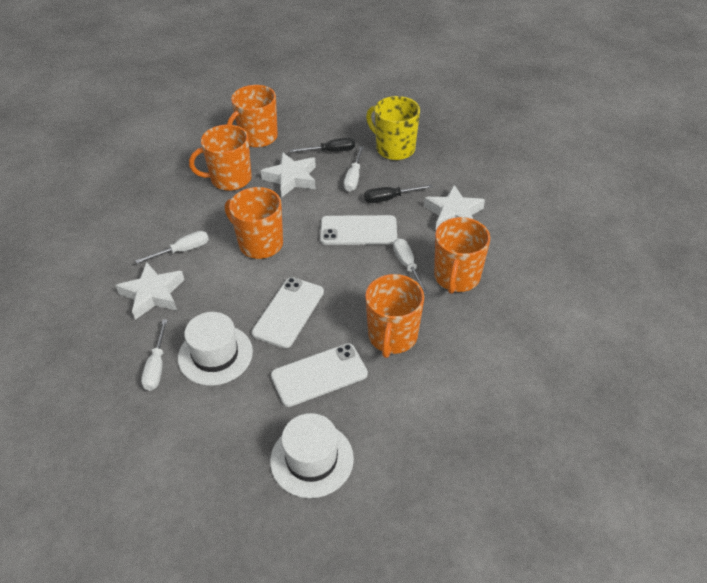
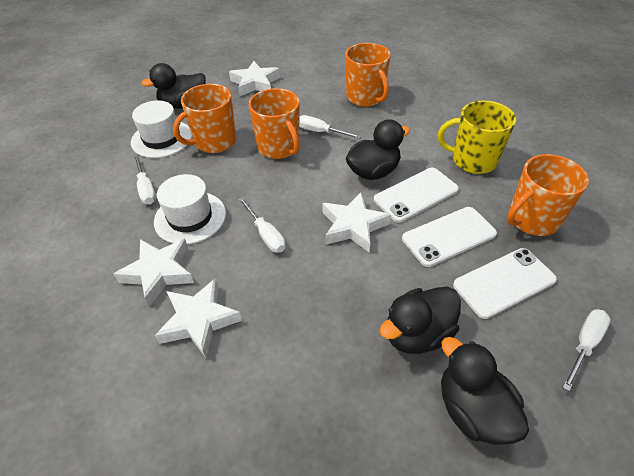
black duck: none = 0 -> [141,63,206,109] [346,119,410,180] [379,287,461,354] [441,337,529,444] = 4
black screwdriver: [290,138,355,152] [364,184,432,203] = 2 -> none = 0
orange mug: [189,124,252,191] [225,187,283,259] [227,85,278,148] [365,274,424,358] [434,217,490,294] = 5 -> [173,84,236,153] [249,88,300,159] [346,43,391,107] [507,154,589,236] = 4
white star: [115,262,184,320] [261,152,316,198] [424,185,485,230] = 3 -> [114,239,194,307] [155,278,242,358] [229,61,280,96] [322,192,391,252] = 4

